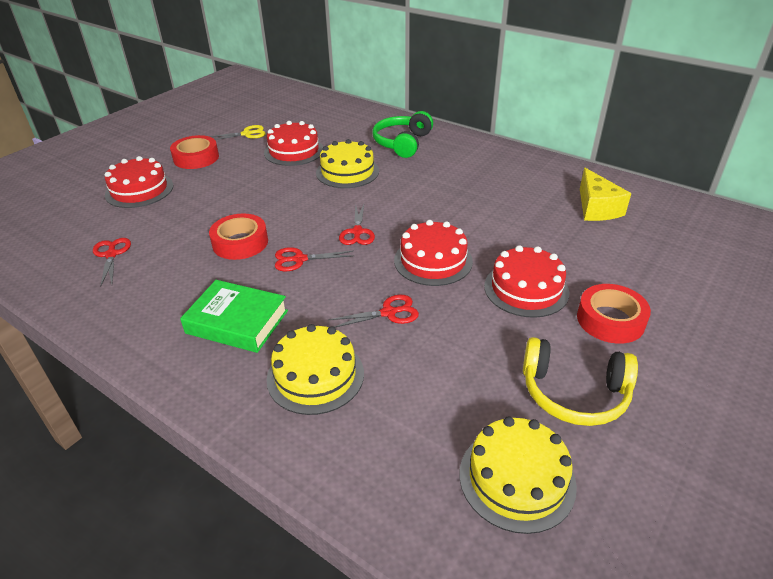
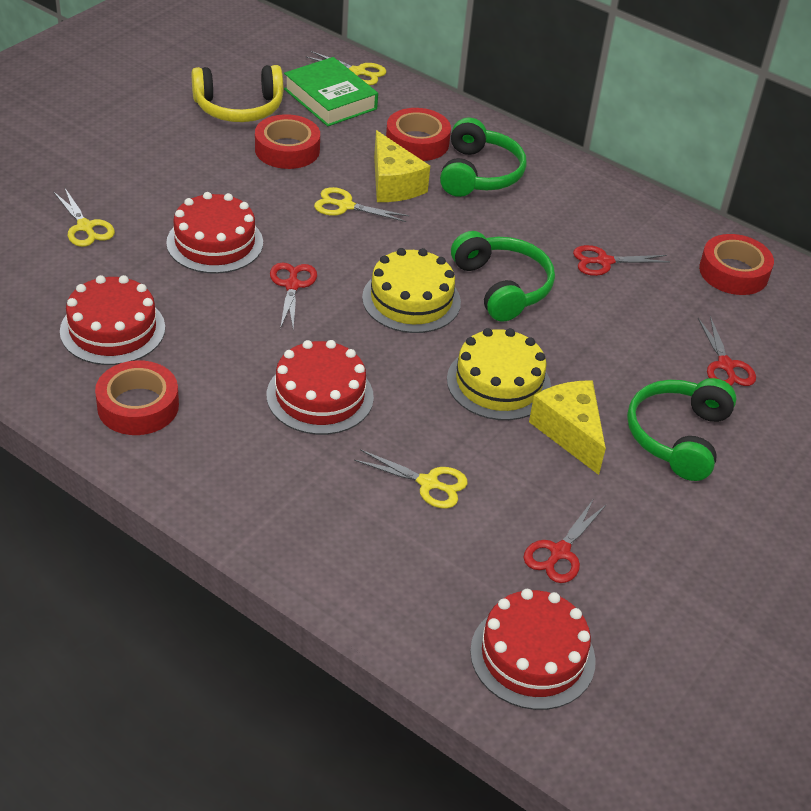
green headphones: [372,111,433,158] = 1 -> [440,117,527,197] [451,231,555,322] [627,378,737,481] = 3
red tape: [170,135,219,169] [209,213,268,260] [577,284,651,344] = 3 -> [95,360,179,435] [255,114,320,169] [386,108,451,161] [699,234,774,295] = 4
yellow cake: [267,324,364,415] [316,139,379,188] [460,417,577,534] = 3 -> [362,248,461,333] [447,328,551,420] = 2
yellow cheese: [580,168,631,221] = 1 -> [374,130,430,202] [529,380,606,475] = 2
yellow scissors: [209,125,266,140] = 1 -> [53,188,115,247] [306,51,386,85] [314,187,409,222] [354,449,468,509] = 4

